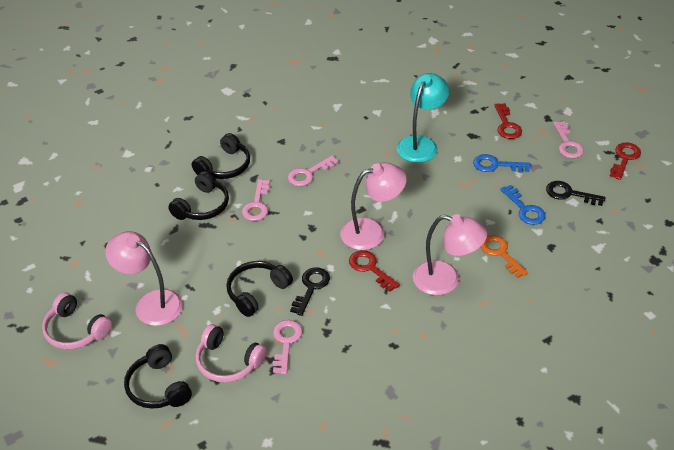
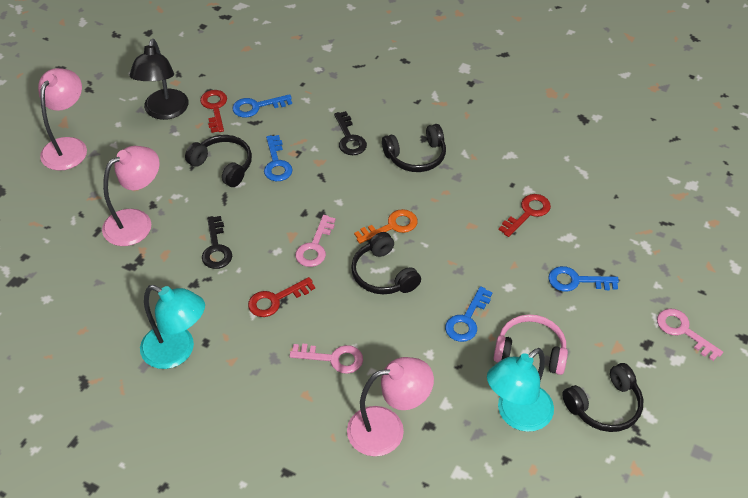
black lamp: none = 0 -> [130,39,189,120] = 1
blue key: [473,154,531,172] [500,185,545,225] = 2 -> [232,94,292,117] [264,135,293,181] [445,286,493,342] [548,266,619,292] = 4
pink headphones: [42,292,112,349] [196,324,267,383] = 2 -> [493,315,568,375] = 1
pink key: [242,179,270,221] [272,320,303,374] [288,155,339,186] [553,121,584,158] = 4 -> [290,343,363,374] [295,215,336,267] [657,309,723,361] = 3
turquoise lamp: [397,73,449,163] = 1 -> [140,285,205,369] [487,348,554,432] = 2

